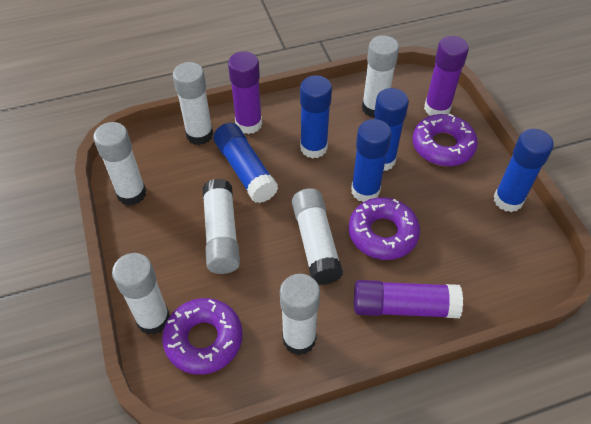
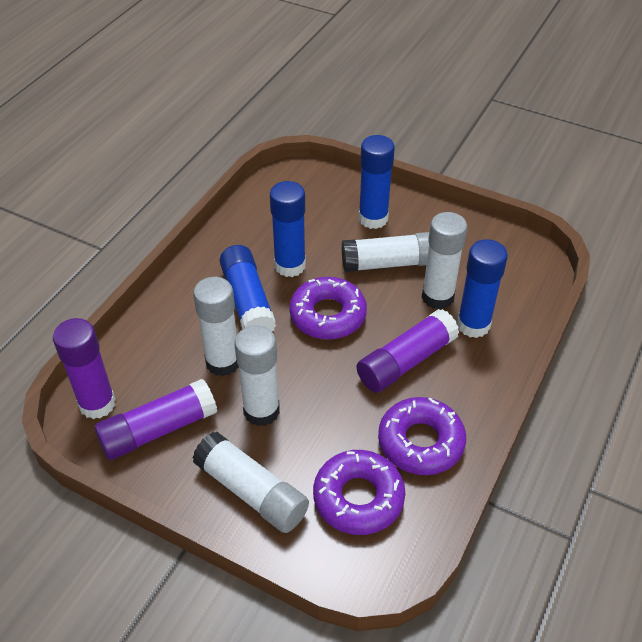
blue glue stick: [213,123,278,203] [300,75,332,158] [351,119,391,202] [374,88,409,171] [494,129,554,212] = 5 -> [220,245,276,331] [270,181,306,277] [359,135,395,229] [457,239,508,338] = 4
white glue stick: [93,122,146,206] [112,253,170,335] [173,62,213,145] [202,179,240,274] [280,274,320,355] [292,188,343,285] [362,36,399,118] = 7 -> [192,432,309,533] [193,277,239,376] [234,325,280,426] [342,232,429,272] [422,212,468,310] = 5

